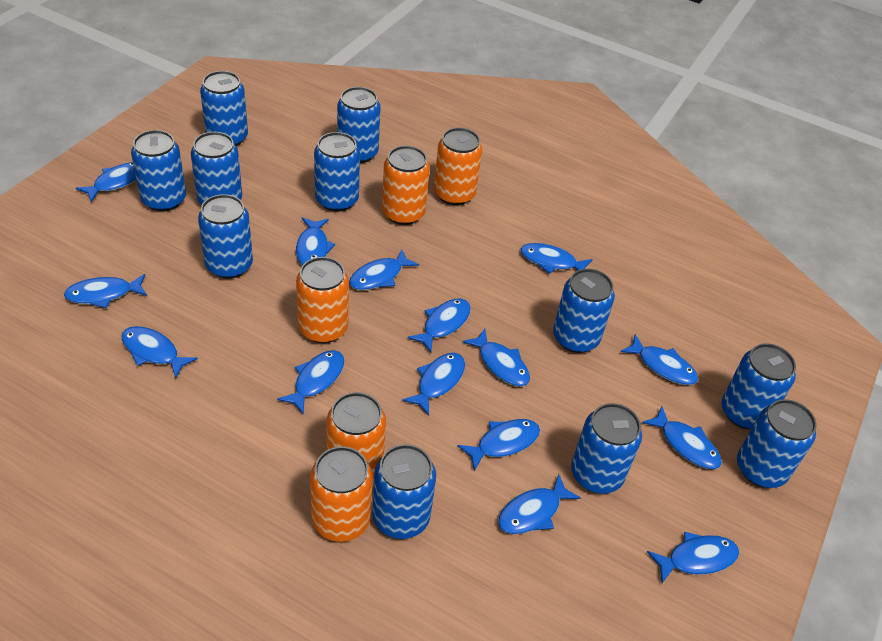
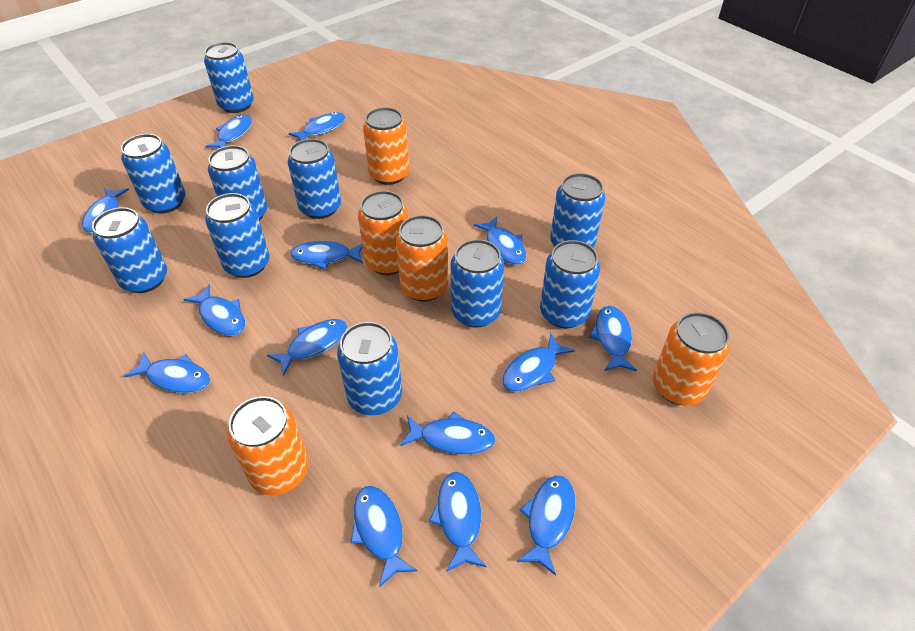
blue can: [131,130,186,211] [191,132,242,205] [198,194,253,279] [200,71,248,146] [314,132,360,212] [337,87,380,163] [372,444,436,539] [553,269,615,353] [571,403,642,494] [722,343,796,429] [737,399,817,488] = 11 -> [92,207,167,293] [121,134,186,214] [204,42,254,113] [205,193,269,278] [208,145,267,221] [288,139,341,219] [337,322,402,415] [451,239,504,328] [540,240,600,328] [550,173,605,247] = 10
blue fish: [64,274,147,308] [76,162,136,202] [122,326,198,378] [277,350,345,415] [296,217,335,265] [349,249,419,290] [402,353,465,415] [408,299,471,352] [457,419,540,471] [462,329,530,386] [498,474,581,534] [520,243,593,274] [620,334,698,385] [642,406,722,469] [647,532,739,583] = 15 -> [82,188,129,233] [124,352,210,393] [183,284,245,336] [205,115,252,148] [267,319,347,376] [288,112,345,141] [290,241,363,270] [350,486,418,587] [400,411,495,455] [429,472,486,572] [474,217,526,265] [502,333,575,392] [517,475,575,576] [589,306,637,371] = 14

